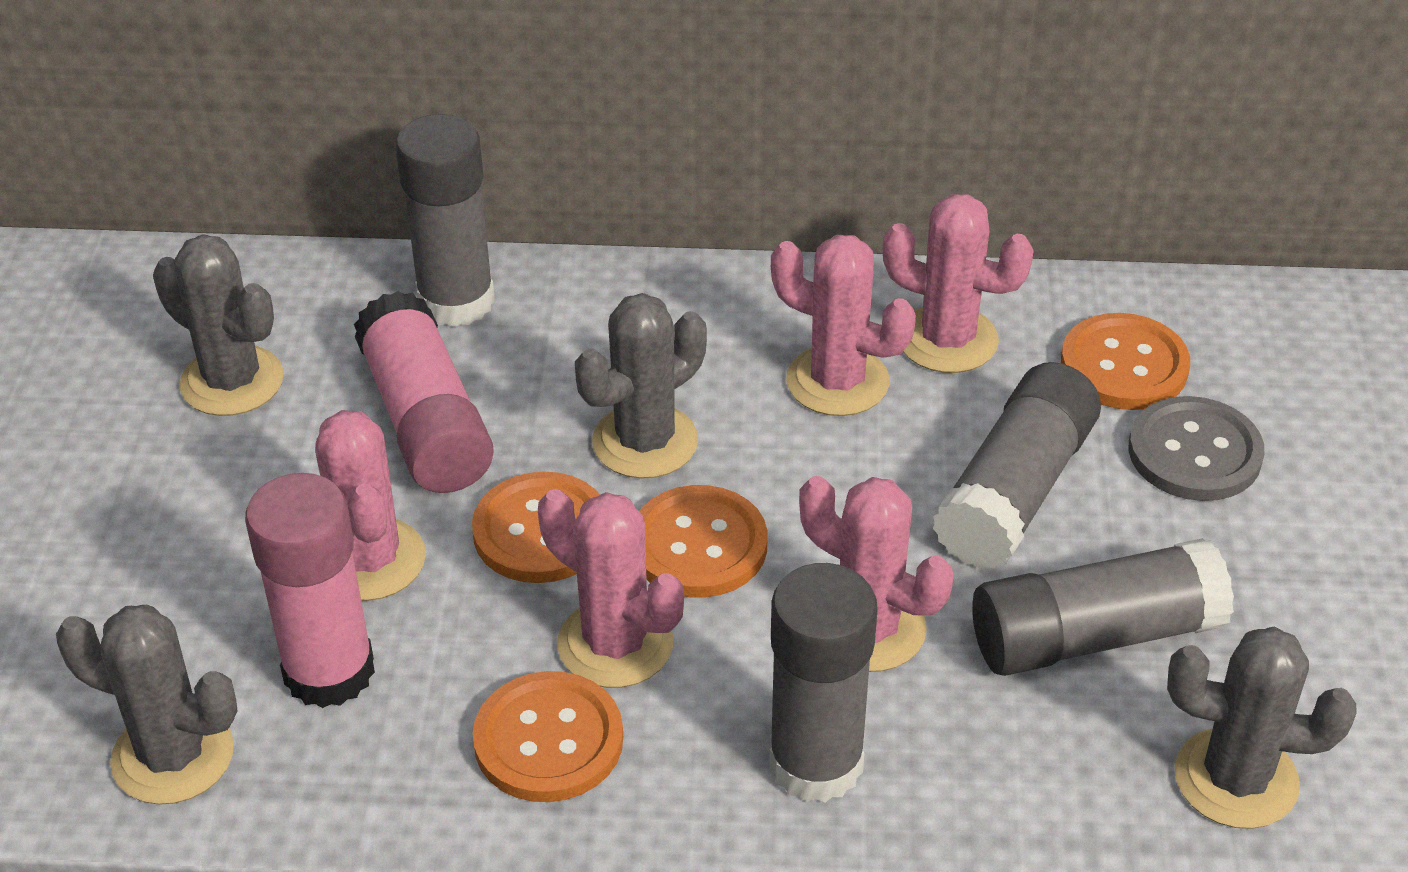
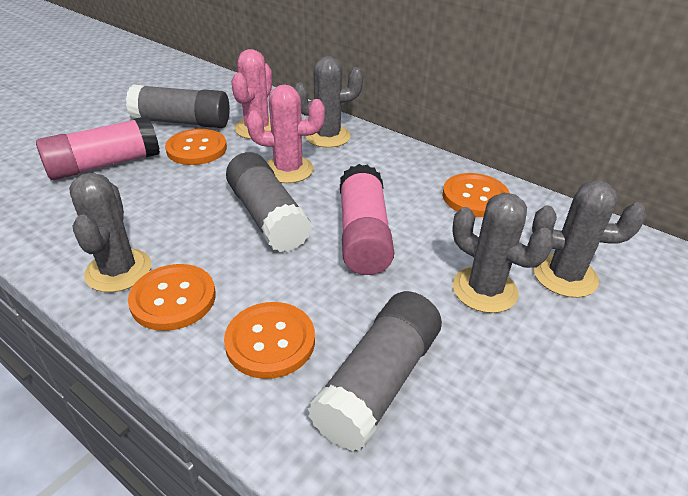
grey button: [1128,396,1264,501] = 1 -> none = 0
grey glue stick: [395,114,495,327] [769,563,878,802] [933,362,1101,569] [972,538,1234,676] = 4 -> [126,84,230,128] [226,152,312,252] [307,291,442,452] = 3
pink cactus: [315,410,426,601] [538,489,684,688] [771,235,916,416] [799,476,953,672] [883,194,1034,373] = 5 -> [231,49,272,139] [246,84,325,183] = 2

